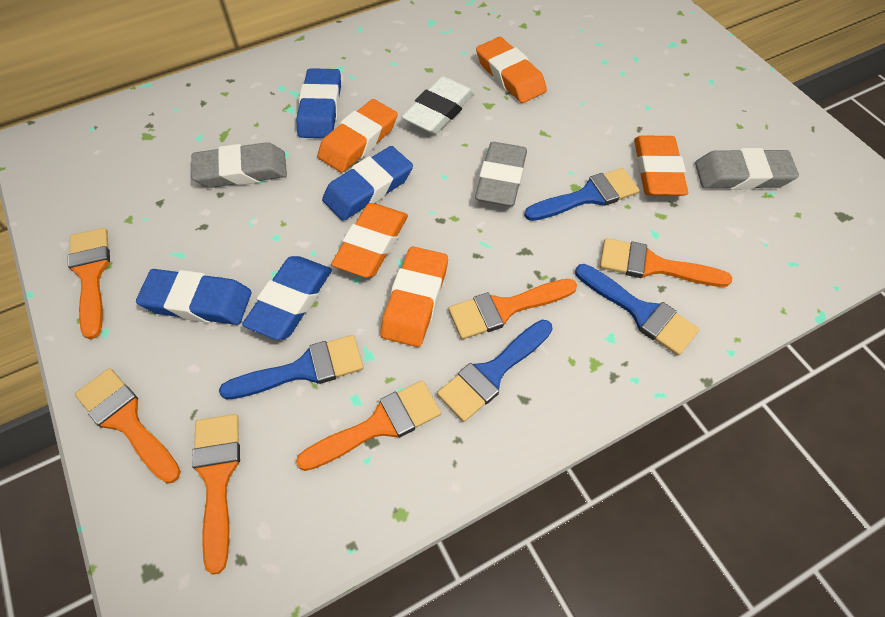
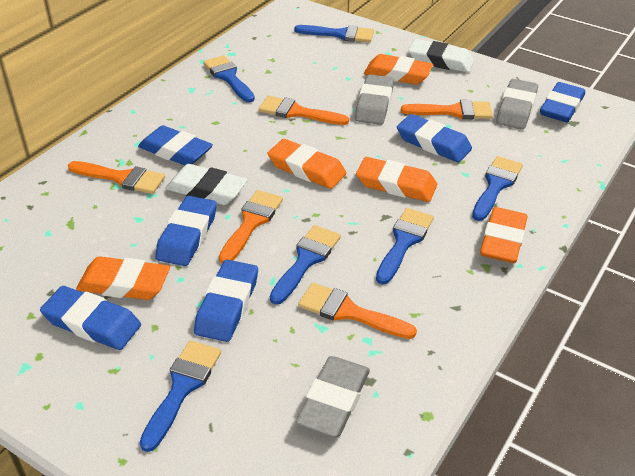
blue brush: [219,335,364,399] [437,320,553,422] [524,168,640,221] [575,264,699,356] = 4 -> [140,340,221,452] [203,55,255,102] [270,225,341,305] [294,25,374,43] [376,208,434,285] [472,156,523,221] = 6
blue eraser: [136,269,252,325] [242,256,332,340] [296,68,341,138] [322,146,413,221] = 4 -> [40,286,141,350] [138,125,213,166] [155,196,217,266] [194,260,258,342] [397,114,472,162] [540,82,585,122] = 6
orange brush: [68,228,110,339] [75,368,181,484] [192,414,240,575] [296,381,441,471] [448,279,577,339] [600,238,732,287] = 6 -> [68,161,165,194] [219,190,283,263] [259,96,349,125] [298,283,417,339] [401,100,493,119] = 5
white eraser: [402,76,475,134] = 1 -> [165,164,247,205] [408,39,474,73] = 2

